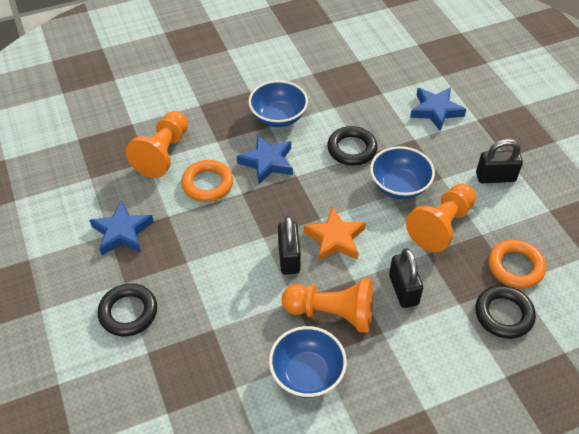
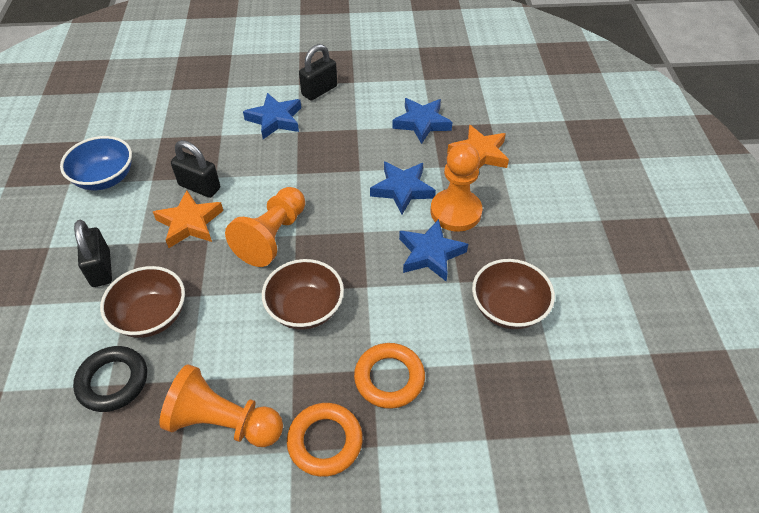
black ring: [98,283,157,336] [327,126,377,166] [475,285,536,339] = 3 -> [73,346,147,412] = 1
blue bowl: [248,80,308,127] [269,326,347,398] [370,146,435,199] = 3 -> [60,136,132,190] = 1
blue star: [89,200,154,255] [237,135,293,184] [410,87,466,131] = 3 -> [243,93,301,139] [370,162,436,214] [392,98,453,144] [399,219,468,281] = 4
brown bowl: none = 0 -> [100,266,185,338] [262,259,344,330] [472,259,555,329] = 3
orange star: [303,206,366,262] = 1 -> [153,190,223,248] [447,125,509,169] = 2

